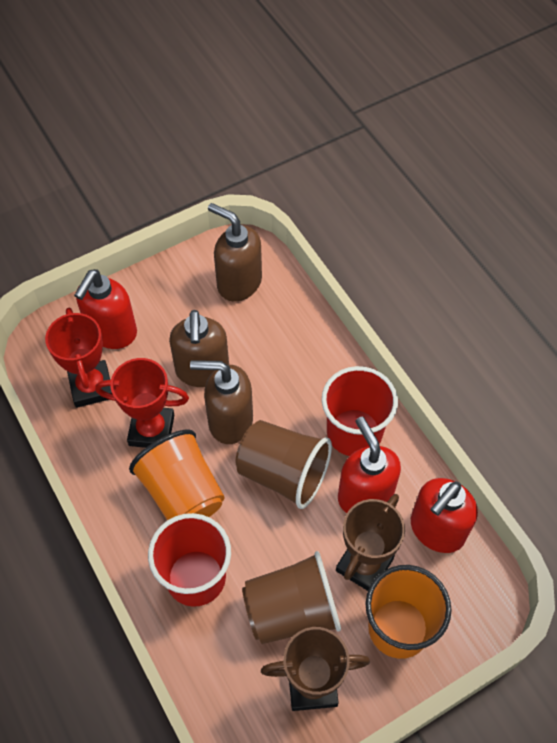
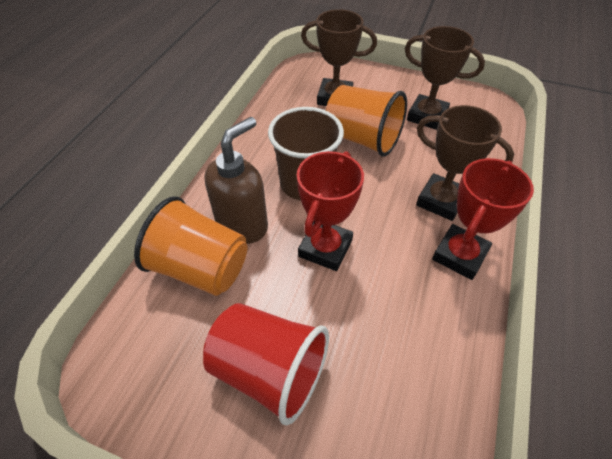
brown cup: [236,420,332,509] [242,551,341,644] = 2 -> [268,107,344,201] = 1
brown soap dispenser: [169,310,229,387] [190,360,253,444] [208,203,262,302] = 3 -> [205,117,268,244] = 1
brown trophy: [261,627,370,711] [336,494,405,591] = 2 -> [301,9,377,106] [405,26,485,130] [416,105,514,221] = 3
red cup: [148,513,231,607] [322,366,398,456] = 2 -> [203,303,329,425] = 1
red soap dispenser: [74,269,137,349] [338,417,401,513] [411,478,478,553] = 3 -> none = 0

